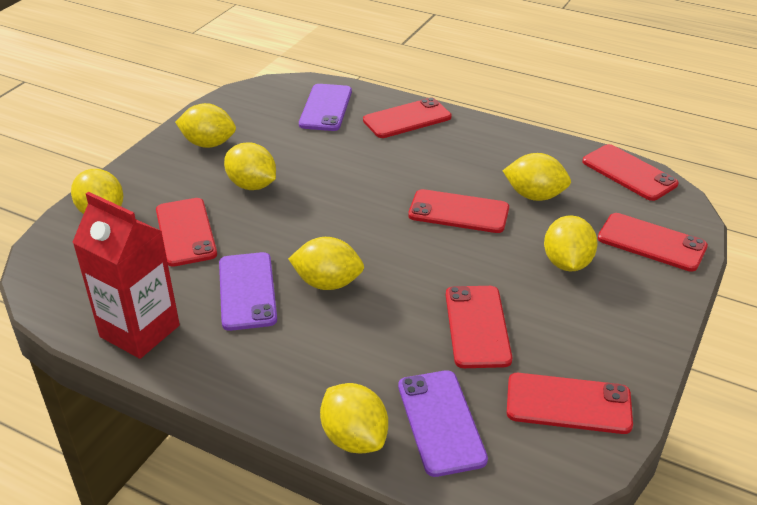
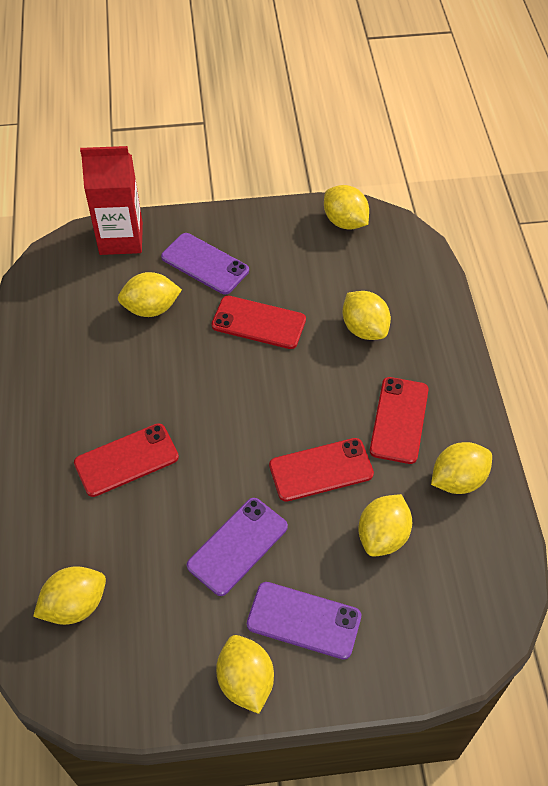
red phone: [156,198,217,267] [363,97,452,138] [408,189,509,233] [446,286,512,368] [507,373,633,434] [582,144,679,201] [598,213,708,272] = 7 -> [74,423,179,497] [211,296,306,349] [269,438,374,502] [370,377,429,464] = 4

